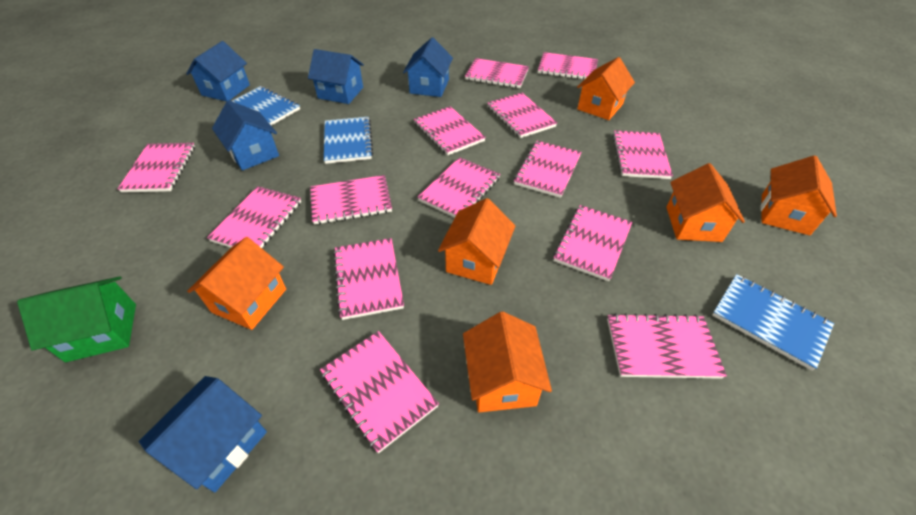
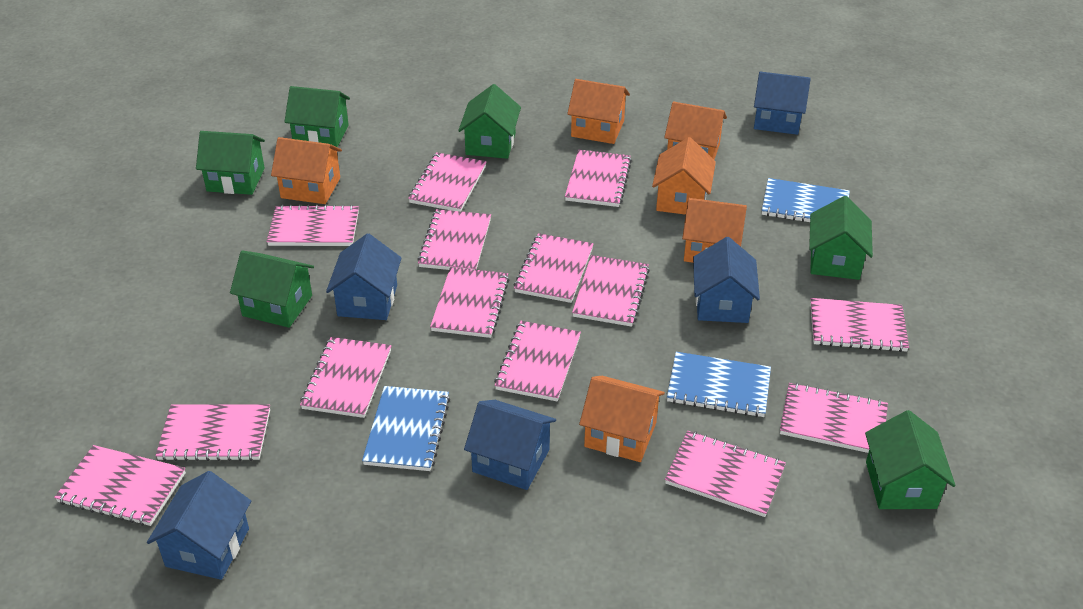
green house: [17,276,136,362] = 1 -> [196,131,265,195] [230,250,314,328] [284,86,350,147] [458,84,521,159] [809,196,873,280] [865,410,956,509] = 6

